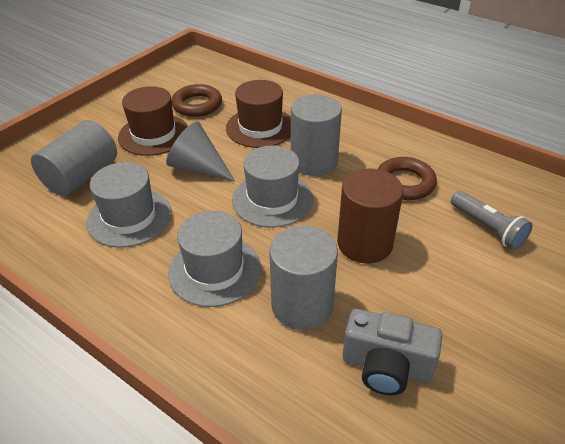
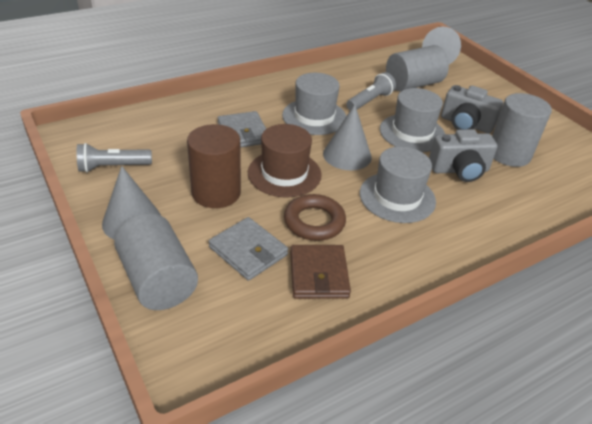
brown hat: [118,86,188,156] [226,80,291,148] = 2 -> [248,124,322,197] = 1
brown ring: [172,84,222,117] [378,157,437,200] = 2 -> [284,194,346,241] = 1
brown wallet: none = 0 -> [290,245,351,299] = 1
grey camera: [342,309,442,395] = 1 -> [429,129,498,182] [441,85,503,133] = 2
grey cone: [166,122,235,182] = 1 -> [102,166,161,240] [323,104,372,170] [422,27,461,64] = 3
grey flashlight: [451,191,533,250] = 1 -> [77,143,152,172] [346,72,396,110] = 2
grey wallet: none = 0 -> [209,217,288,281] [218,111,266,148] = 2

